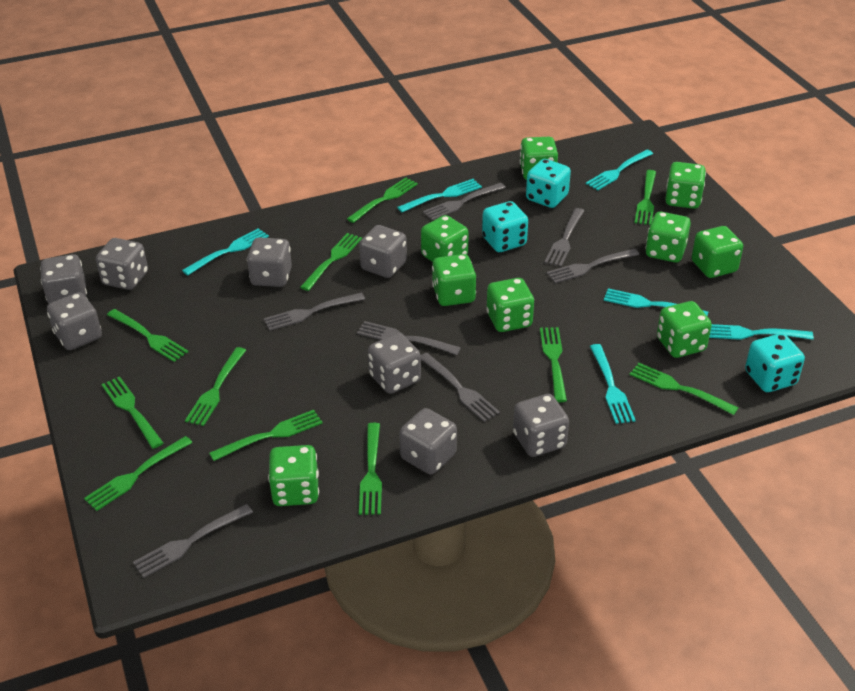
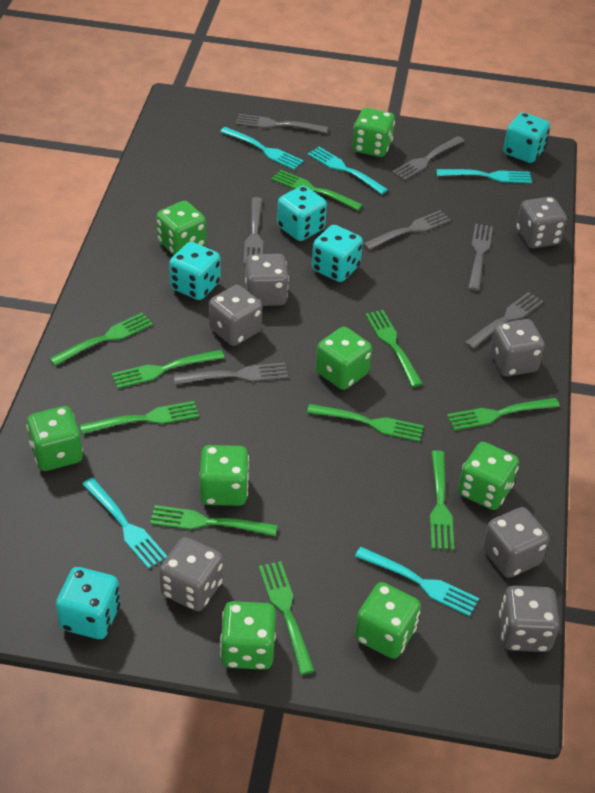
green dice: [268,445,319,506] [421,215,469,262] [432,254,476,306] [486,278,534,332] [520,137,558,180] [645,212,691,263] [657,301,712,358] [665,162,706,209] [692,226,743,278] = 9 -> [26,406,83,471] [156,201,206,255] [200,445,249,506] [220,601,276,670] [316,327,372,390] [352,108,395,157] [355,582,421,659] [458,442,519,510] = 8
green fork: [84,436,192,511] [101,376,163,449] [107,309,188,362] [185,347,246,426] [209,410,323,461] [300,233,362,291] [347,177,418,223] [359,423,382,515] [540,327,567,402] [630,363,738,415] [635,170,656,225] = 11 -> [49,313,153,366] [80,401,199,434] [112,350,224,389] [150,505,277,536] [259,561,315,675] [272,170,362,211] [307,404,424,442] [365,310,423,387] [430,450,454,550] [447,398,560,430] = 10
grey dice: [40,254,87,304] [47,292,102,350] [96,238,148,290] [247,237,292,287] [359,225,407,278] [368,333,421,394] [399,408,457,475] [513,394,569,457] = 8 -> [160,537,223,611] [209,285,262,346] [245,254,289,306] [482,507,549,578] [489,319,545,377] [499,586,560,652] [516,197,567,248] = 7
turquoise dice: [482,201,528,252] [526,159,571,208] [745,333,805,392] = 3 -> [56,567,120,639] [169,242,220,300] [277,186,327,241] [312,225,363,282] [503,112,550,163] = 5
turquoise fork: [182,228,269,275] [397,179,482,212] [586,150,653,190] [590,344,636,424] [604,288,708,315] [709,324,814,340] = 6 -> [82,478,167,569] [220,127,304,170] [308,147,388,194] [355,547,479,617] [436,169,532,183] = 5

